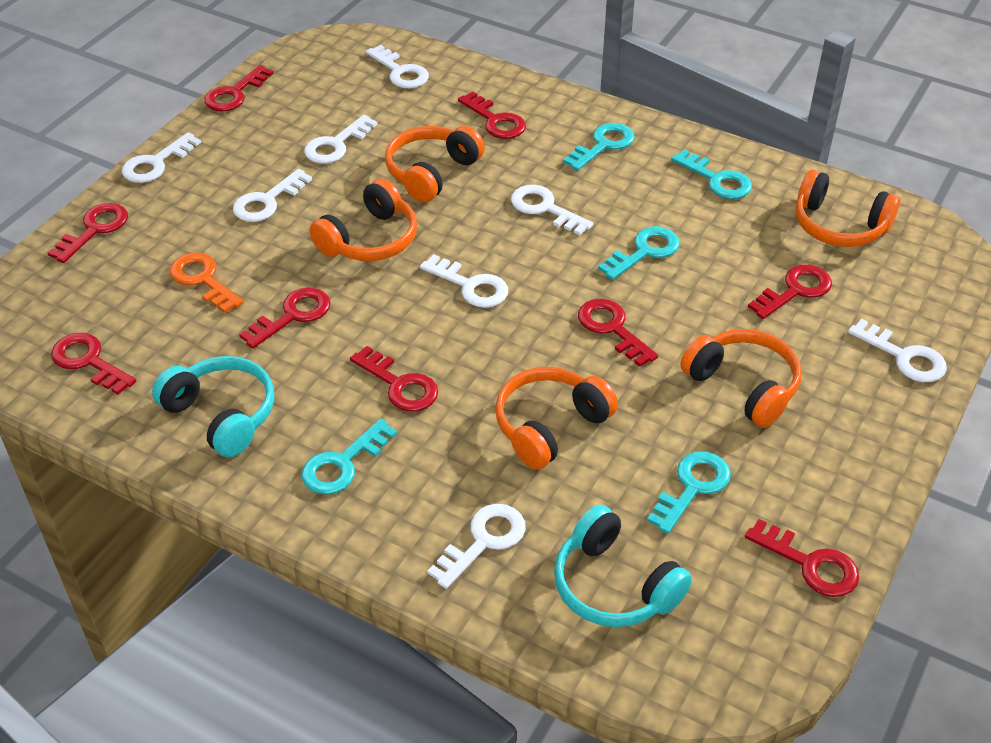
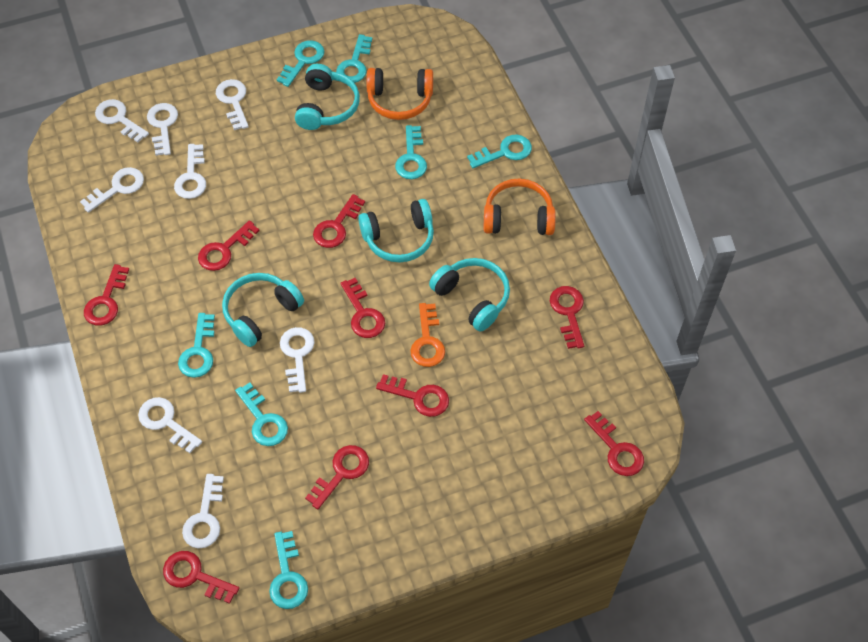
orange headphones: [309,178,417,261] [385,126,485,202] [495,367,618,470] [681,329,801,428] [795,169,900,247] = 5 -> [367,68,433,120] [484,178,556,235] = 2
turquoise headphones: [152,356,275,457] [554,505,692,627] = 2 -> [222,273,304,347] [295,64,360,130] [358,199,434,262] [429,258,510,331] = 4
turquoise key: [302,419,397,495] [563,123,635,171] [598,226,680,280] [647,451,731,534] [671,149,752,199] = 5 -> [178,313,215,378] [235,383,288,446] [269,531,308,609] [276,40,325,87] [336,34,372,83] [395,125,427,179] [467,134,532,168] = 7

